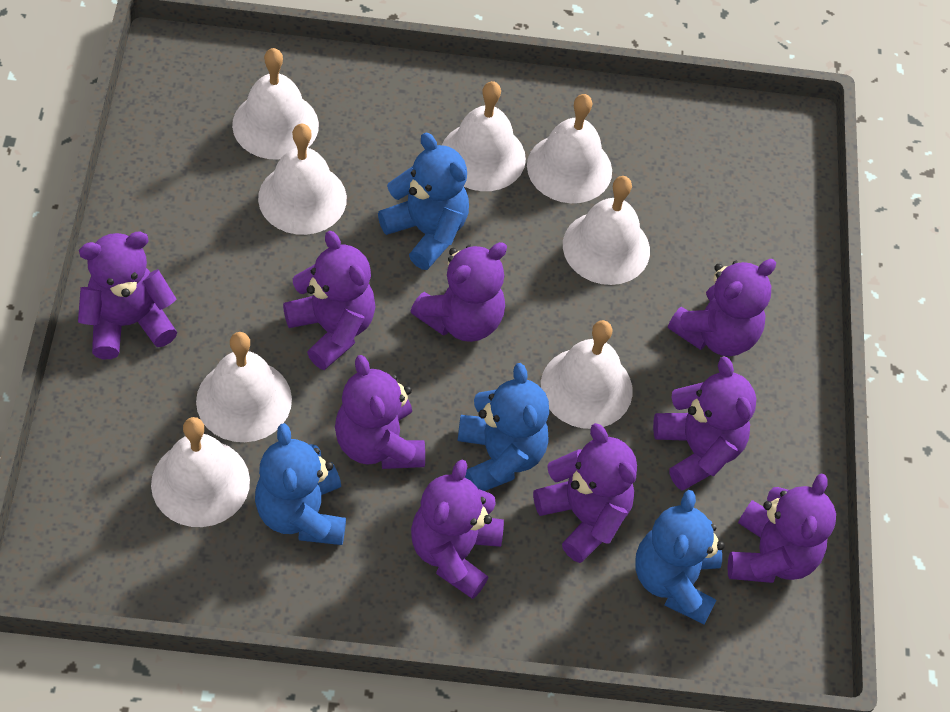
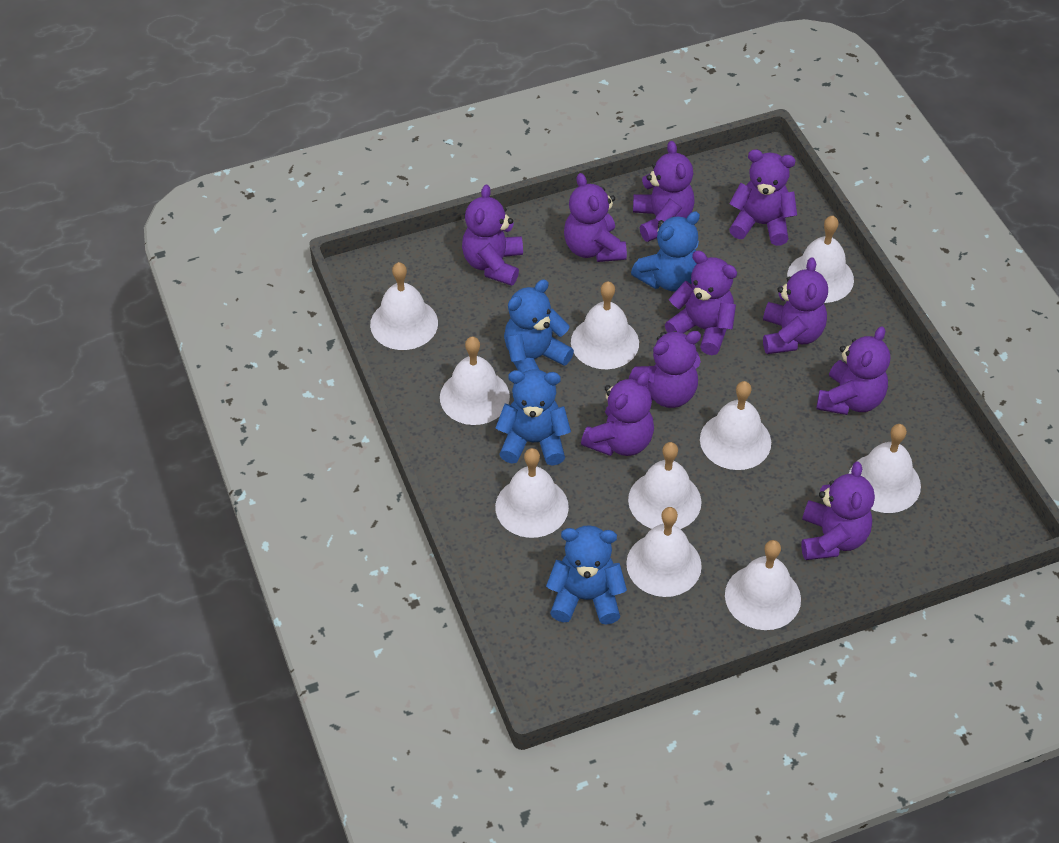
purple teddy bear: [78,232,177,359] [283,231,375,370] [335,355,425,469] [410,242,507,342] [411,460,504,599] [533,423,637,563] [653,356,756,491] [668,259,776,356] [728,473,836,583] = 9 -> [462,185,523,286] [564,173,627,262] [581,372,654,456] [628,331,701,408] [633,141,695,242] [665,251,737,355] [729,149,797,246] [763,257,828,354] [801,462,875,560] [816,326,890,415] = 10
white bell: [151,417,250,527] [196,332,292,442] [232,48,319,160] [258,124,347,235] [442,81,526,191] [527,94,612,203] [541,320,633,429] [563,176,650,285] = 8 -> [370,262,438,350] [440,336,510,425] [495,448,569,538] [571,281,639,369] [626,507,702,597] [628,442,702,529] [700,381,771,470] [725,540,801,630] [787,216,854,303] [849,424,921,513] = 10

